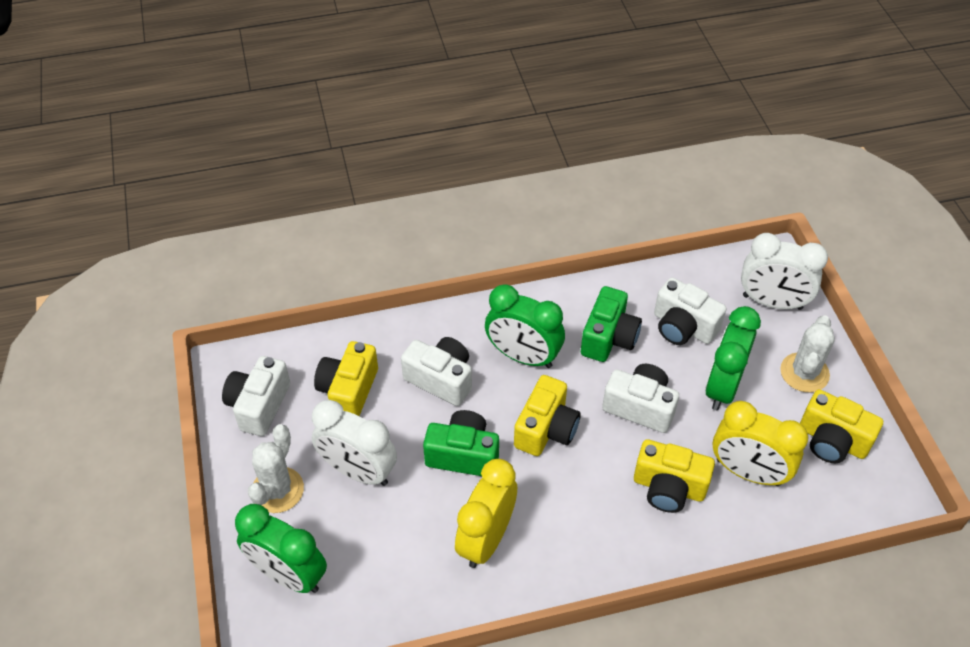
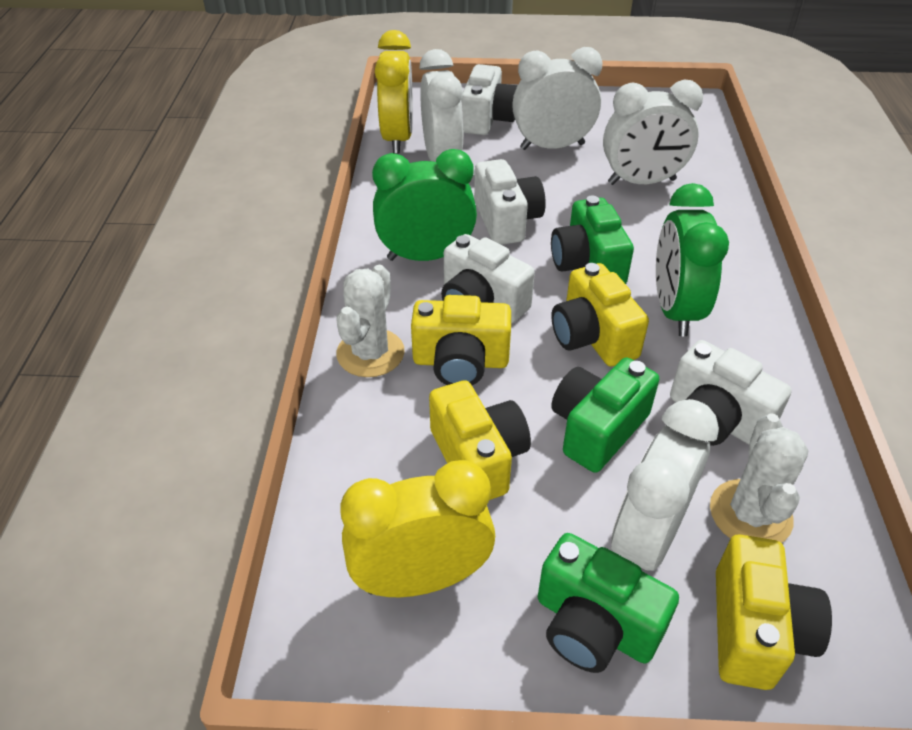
green camera: [423,410,499,476] [581,286,642,362] = 2 -> [538,533,679,673] [551,196,634,284] [551,358,659,473] = 3
green clock: [235,504,327,593] [485,284,565,368] [705,306,761,410] = 3 -> [372,149,477,261] [656,183,729,336] = 2
white clock: [312,400,397,486] [741,233,828,310] = 2 -> [419,49,464,162] [512,47,603,150] [603,80,703,185] [611,399,719,571] = 4

